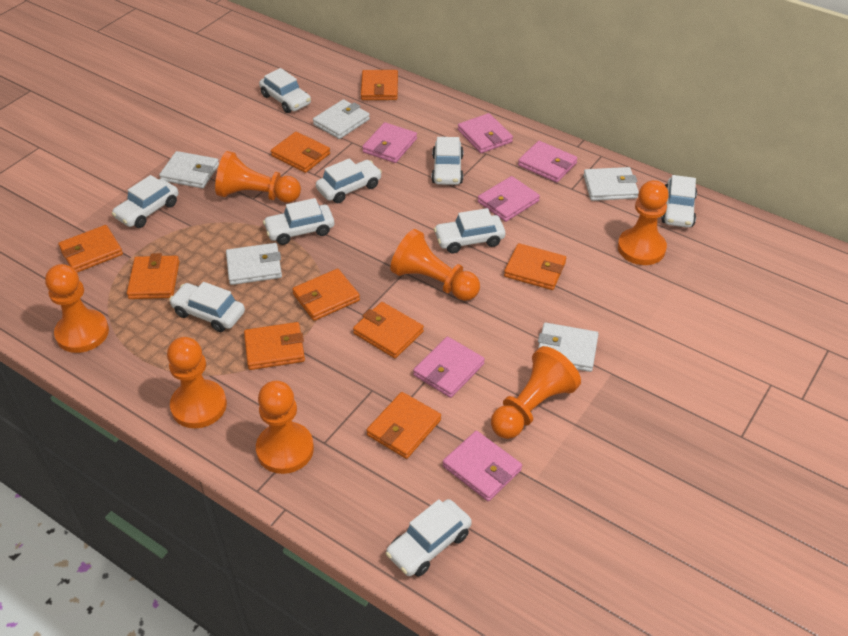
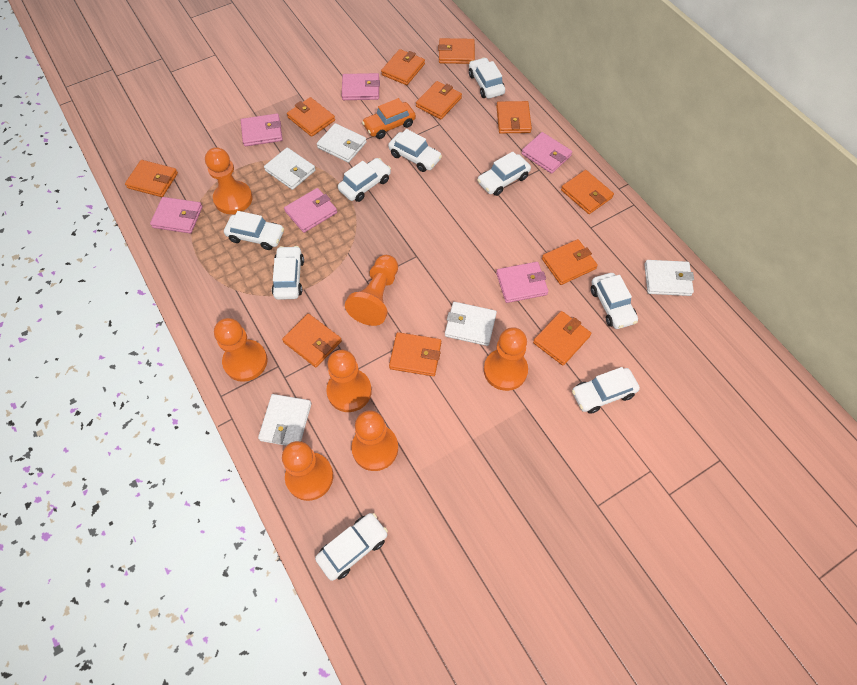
orange car: none = 0 -> [362,98,416,139] = 1
orange wallet: [58,225,123,273] [127,253,179,299] [244,322,305,370] [271,132,330,173] [292,269,360,321] [353,302,424,358] [361,70,398,100] [367,392,441,459] [504,243,566,290] = 9 -> [125,160,178,197] [282,314,342,367] [287,97,335,137] [381,49,425,85] [389,332,441,376] [416,81,462,119] [438,38,475,64] [496,101,532,134] [533,311,591,365] [542,239,598,285] [561,170,614,214] = 11

